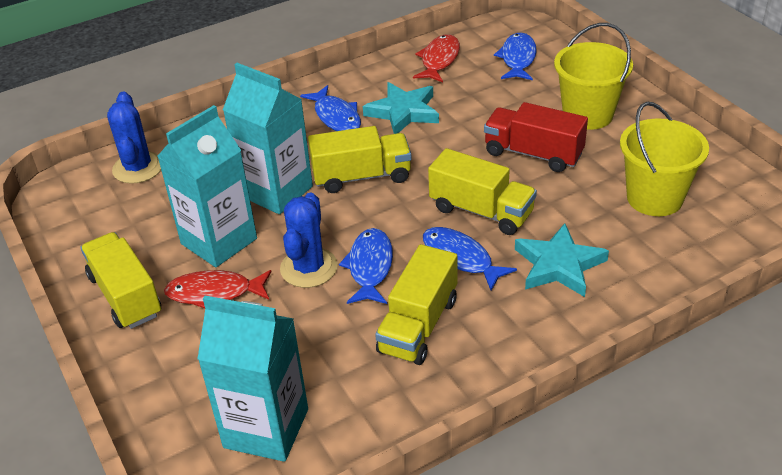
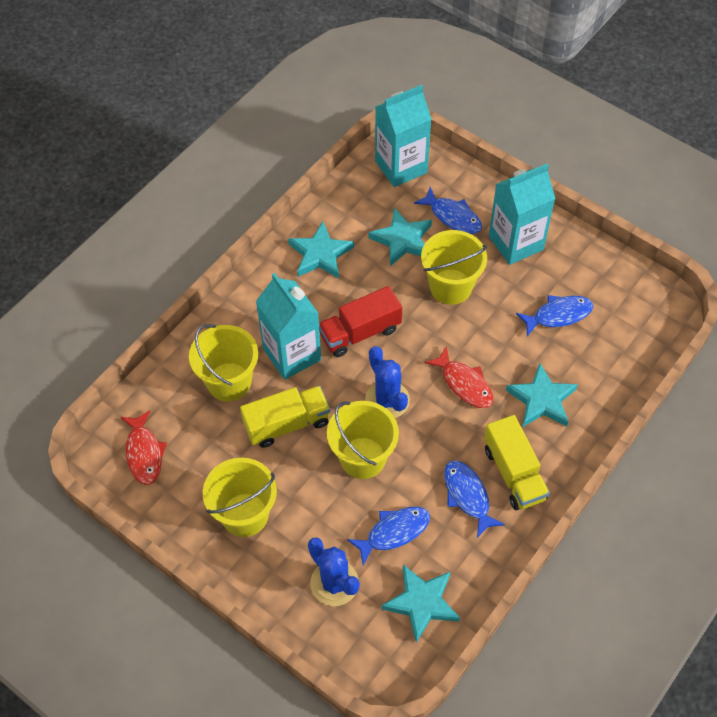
turquoise star: [363,82,439,134] [515,223,609,297] = 2 -> [288,222,354,279] [368,208,432,266] [381,565,460,643] [506,363,578,427] = 4
yellow bucket: [554,23,633,130] [620,101,709,216] = 2 -> [189,324,258,401] [203,458,277,537] [327,401,399,479] [421,230,487,305] = 4
yellow truck: [80,232,161,329] [308,126,412,193] [375,244,458,365] [428,148,537,235] = 4 -> [240,386,330,448] [484,415,550,510] = 2

